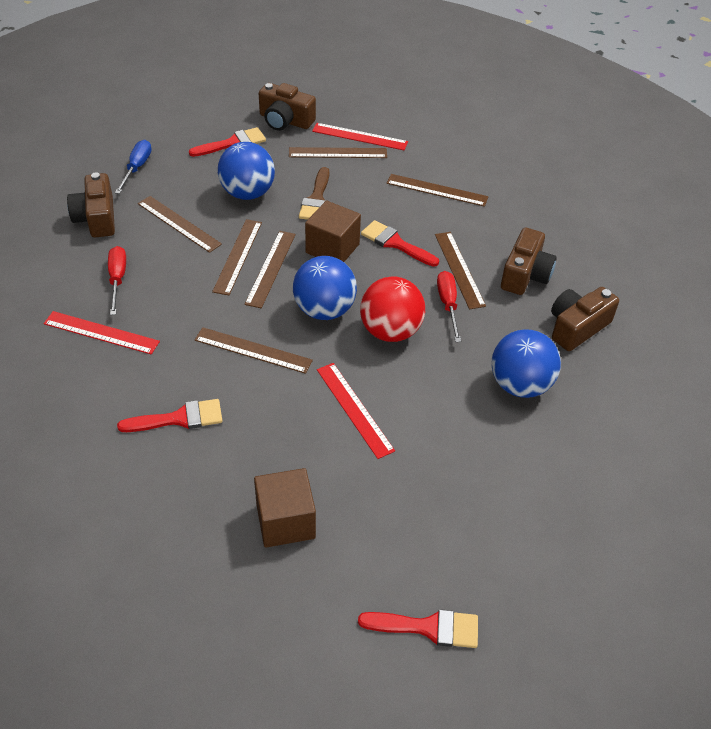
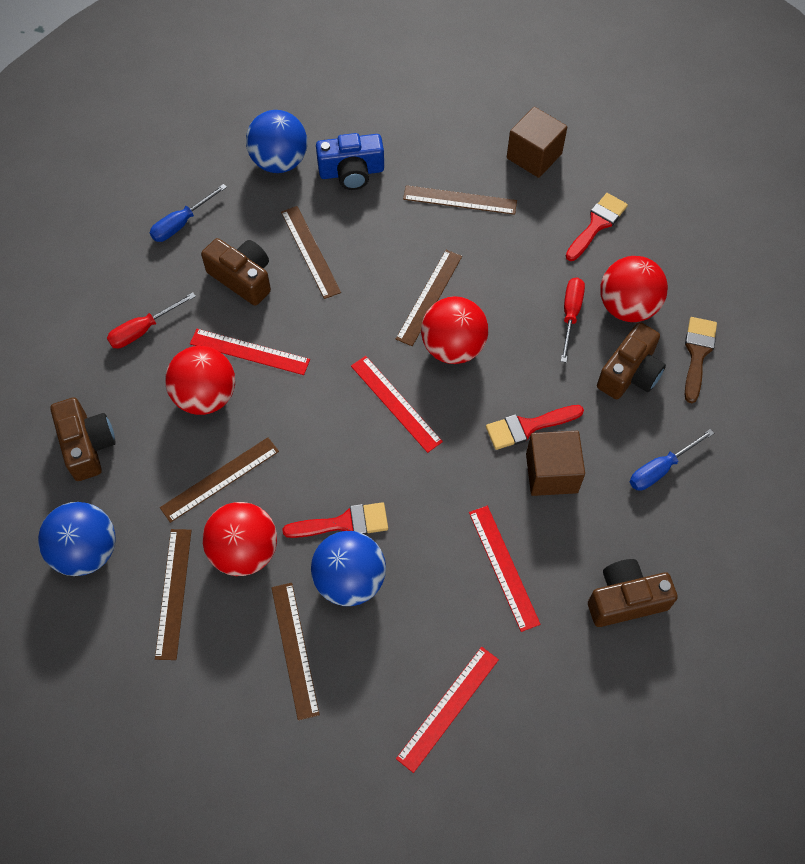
blue camera: none = 0 -> [316,133,384,190] = 1
blue screwdriver: [115,140,152,194] = 1 -> [150,184,227,242] [630,429,714,491] = 2
brown ruler: [138,196,222,253] [195,327,313,374] [212,219,262,295] [244,231,296,308] [289,147,387,158] [387,174,488,207] [435,232,486,309] = 7 -> [155,529,192,660] [160,437,279,523] [271,583,320,721] [281,206,341,299] [396,250,462,346] [403,185,517,215] = 6
red ball: [360,276,425,342] = 1 -> [165,346,235,415] [202,502,277,576] [421,296,488,364] [600,256,668,322] = 4
red brush: [117,399,222,432] [189,127,266,157] [358,609,478,648] [361,220,439,267] = 4 -> [282,502,388,538] [486,405,584,450] [566,193,628,261] = 3
red ruler: [44,311,160,355] [312,123,408,150] [317,363,395,459] = 3 -> [190,329,310,375] [351,356,443,453] [396,647,499,773] [469,506,541,632] = 4

